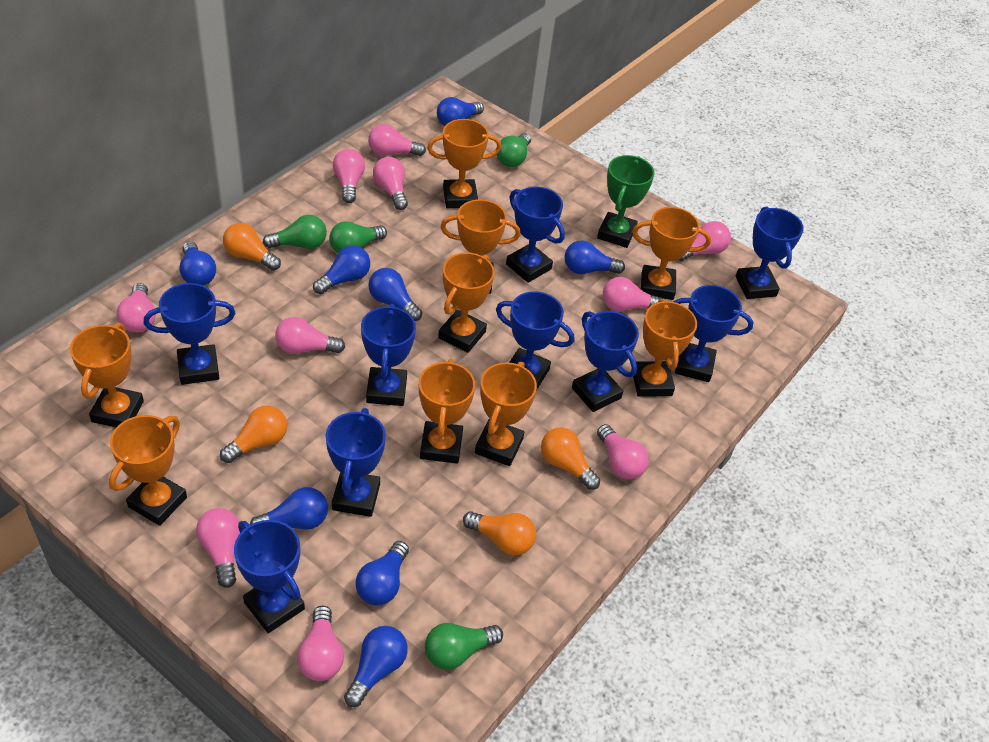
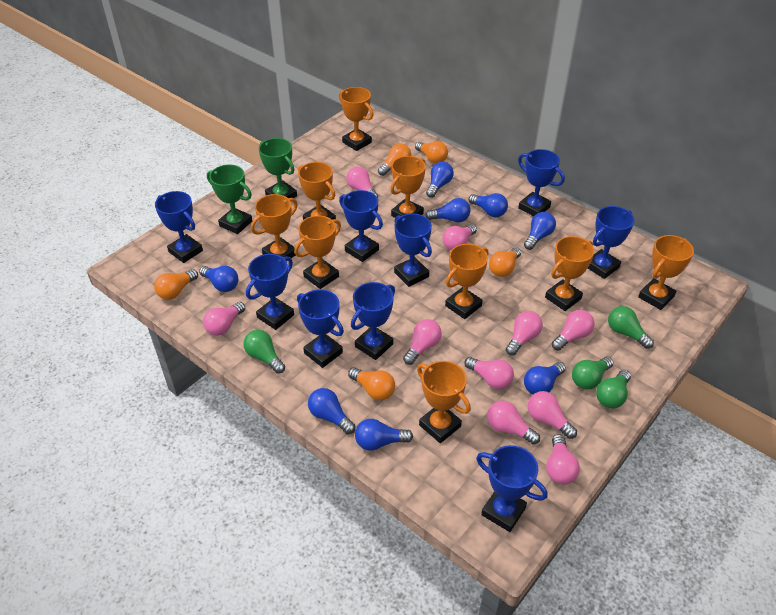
green trophy: [597,155,655,248] = 1 -> [207,164,252,234] [259,138,297,198] = 2
orange light bulb: [220,406,287,463] [223,223,281,271] [463,511,536,555] [541,427,600,490] = 4 -> [154,269,198,300] [348,367,395,400] [378,143,411,176] [415,141,448,164] [489,247,521,277] = 5

